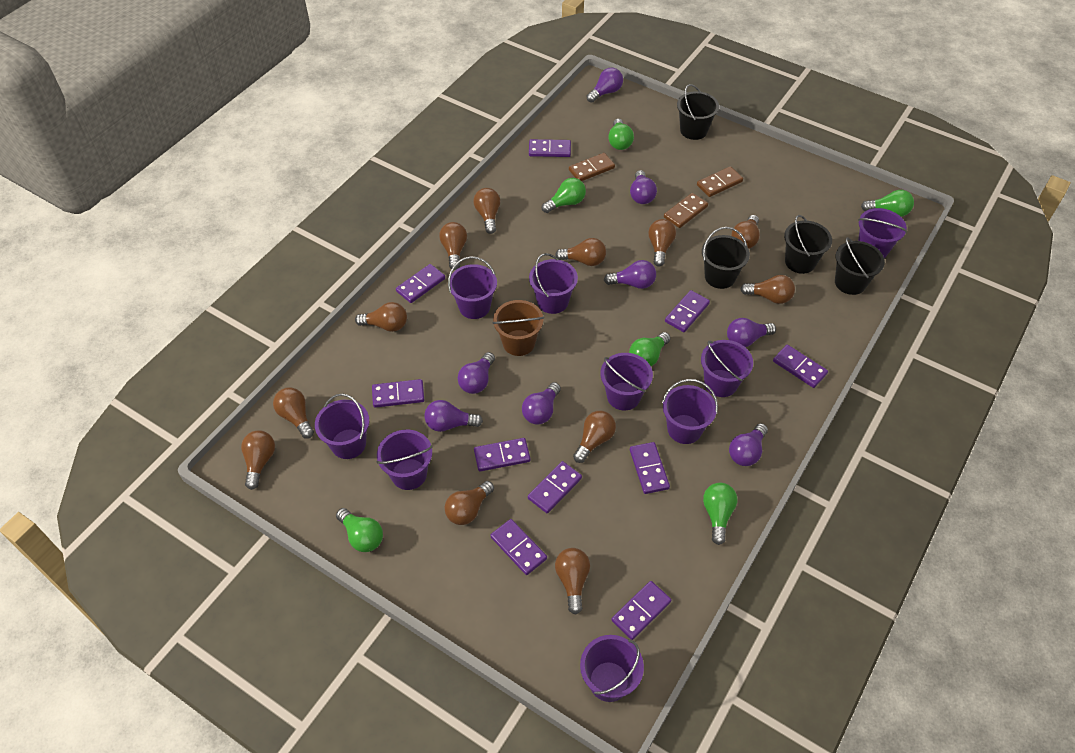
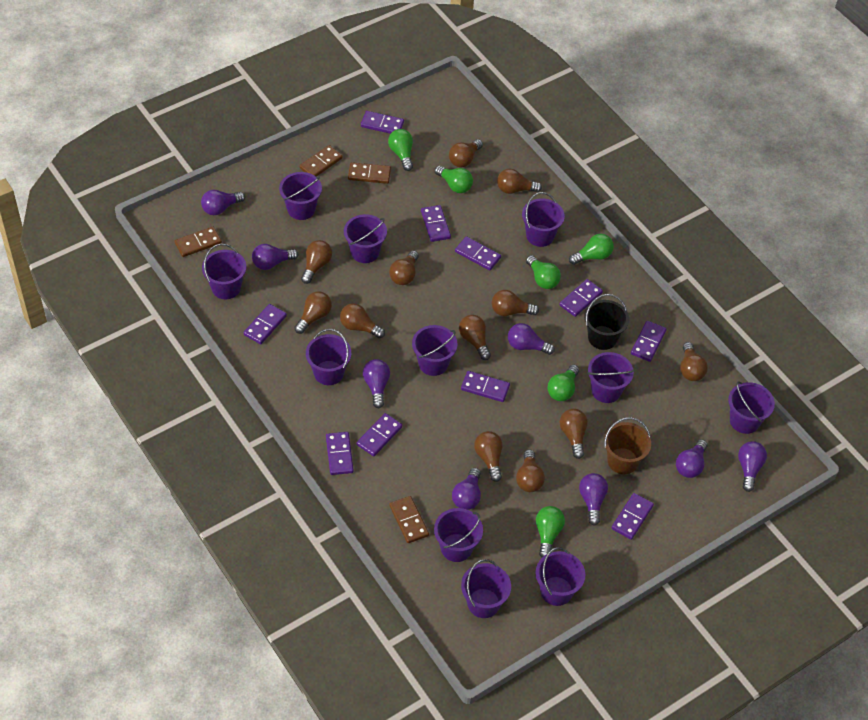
black bucket: [677,84,719,140] [702,227,750,289] [784,215,832,274] [835,237,885,295] = 4 -> [585,294,629,350] = 1
brown domino: [569,153,615,181] [664,193,708,228] [697,166,743,197] = 3 -> [175,227,222,257] [300,145,343,177] [348,162,391,184] [389,496,429,543] = 4
purple bucket: [315,394,369,459] [377,429,433,490] [448,256,497,319] [529,253,578,314] [580,635,644,702] [600,353,653,410] [662,379,718,444] [701,340,753,397] [858,208,907,258] = 9 -> [202,244,246,299] [279,172,322,220] [306,329,351,385] [344,214,387,263] [412,325,458,376] [434,508,483,562] [461,559,511,618] [522,192,565,247] [536,547,585,606] [587,352,635,403] [728,382,775,434] = 11

